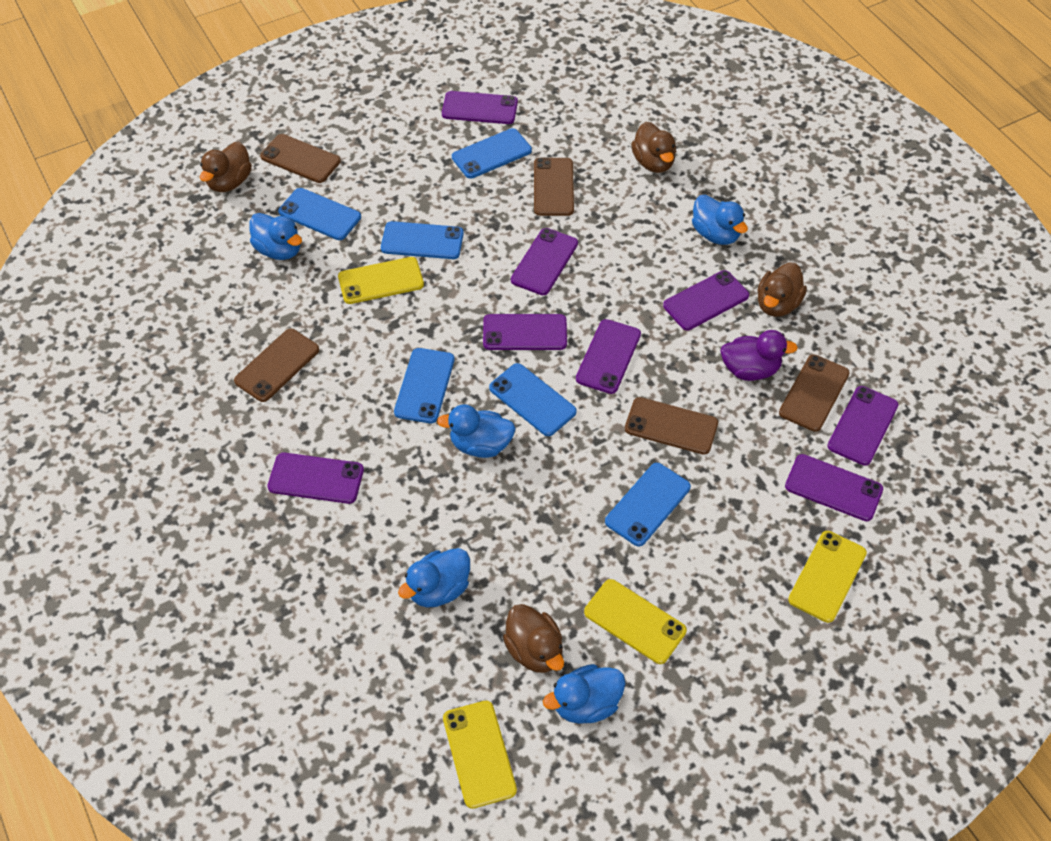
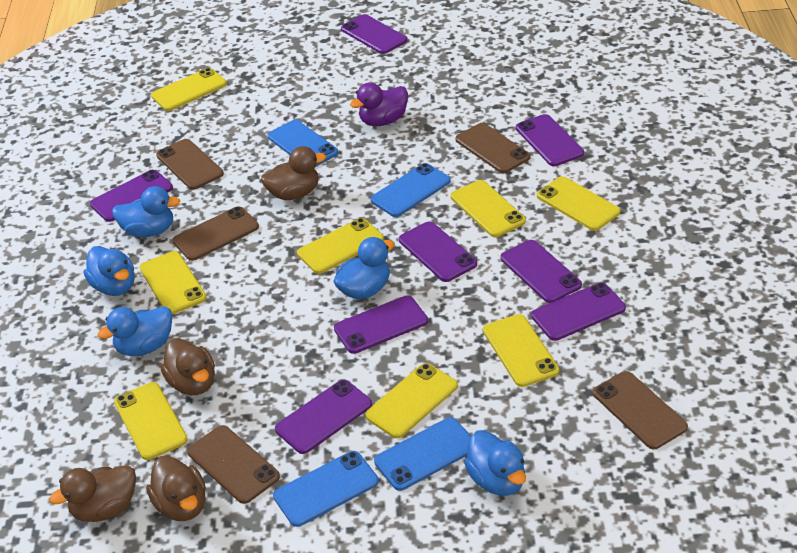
blue phone: [278,188,361,240] [381,221,464,259] [394,348,455,423] [452,128,532,179] [489,363,577,436] [605,463,691,547] = 6 -> [268,120,338,167] [273,451,379,527] [370,163,451,217] [374,417,471,491] = 4
yellow phone: [338,257,424,304] [443,701,517,809] [584,579,687,664] [788,531,867,623] = 4 -> [114,382,188,460] [140,251,207,314] [151,68,227,111] [297,218,384,274] [365,363,458,438] [451,180,526,237] [483,314,559,387] [537,176,620,231] = 8

